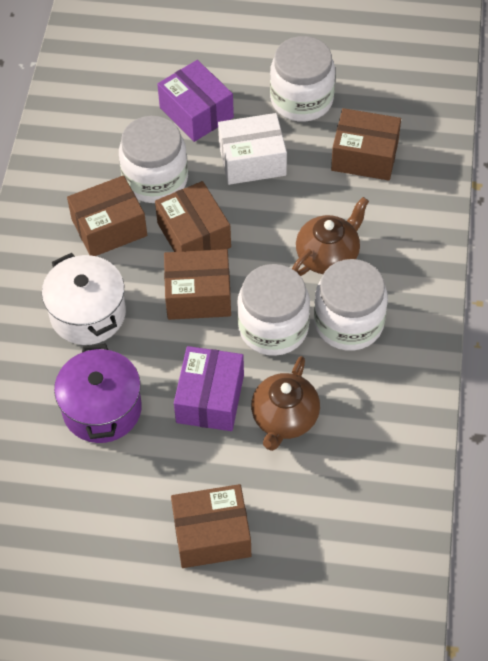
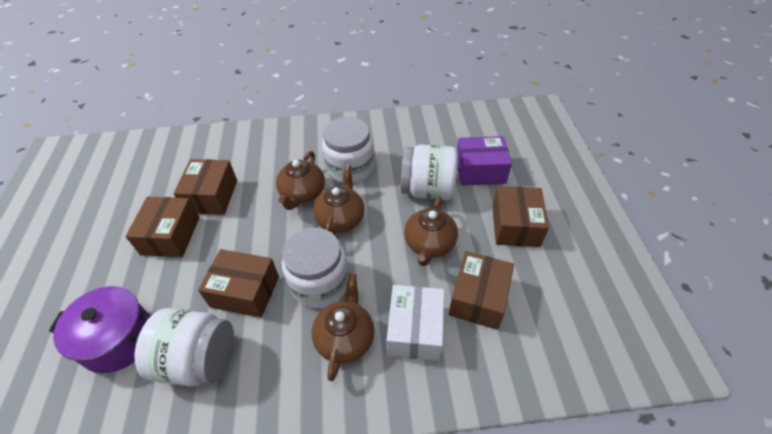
brown teapot: [251,356,320,451] [292,197,369,276] = 2 -> [276,151,325,210] [312,274,374,381] [313,165,364,235] [404,197,458,266] = 4
purple box: [157,60,234,142] [174,346,244,431] = 2 -> [457,136,512,186] = 1
white pot: [42,253,126,345] = 1 -> none = 0

